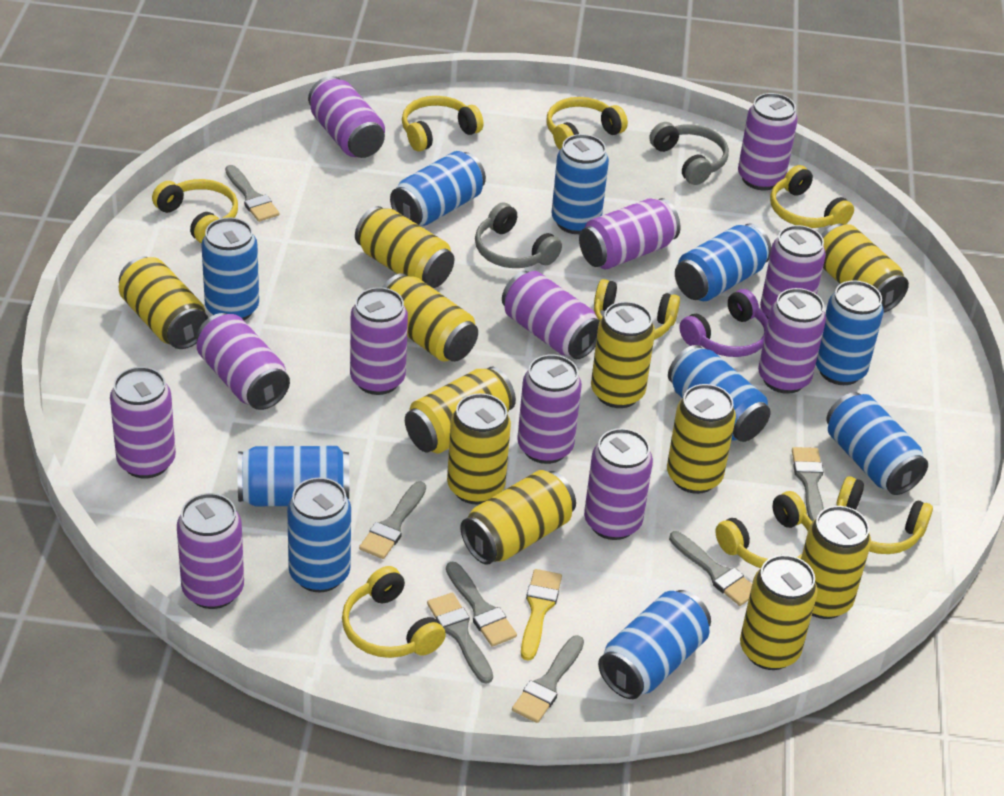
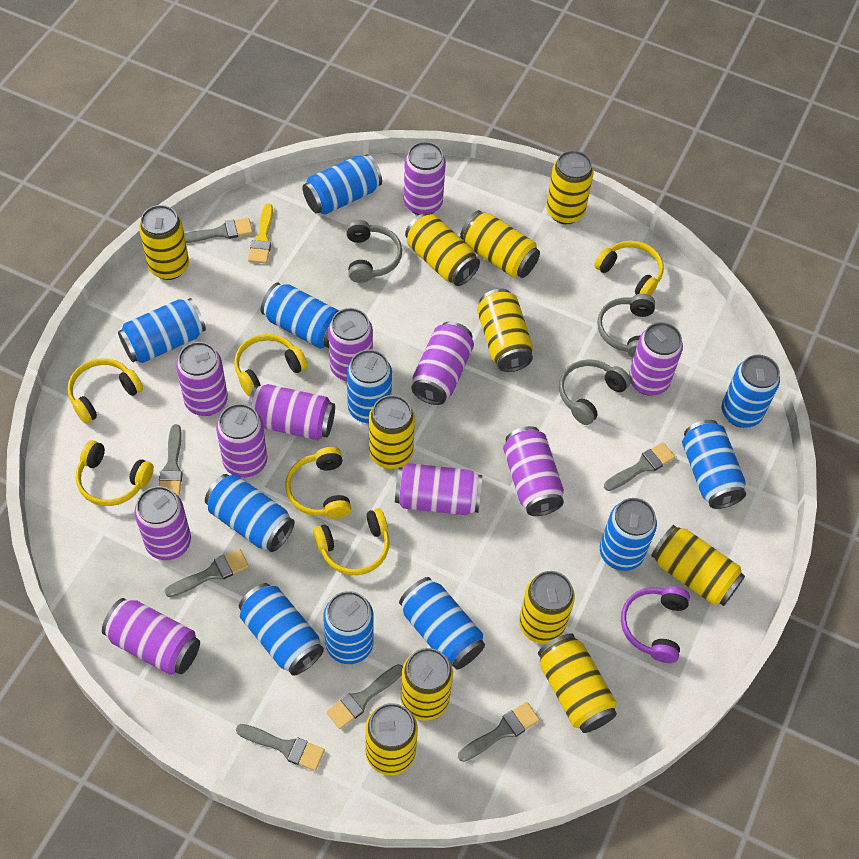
blue can: [201,217,259,320] [238,446,349,506] [287,477,351,592] [390,151,486,226] [552,134,609,234] [598,590,711,699] [668,345,771,442] [675,224,772,301] [816,280,884,385] [826,392,928,495] = 10 -> [118,298,206,363] [205,474,295,552] [239,583,324,676] [261,283,339,349] [302,154,382,215] [323,591,374,664] [347,349,392,423] [399,577,485,669] [600,498,657,571] [682,420,746,509] [722,355,780,428] = 11
grey headphones: [475,202,562,268] [649,122,729,185] = 2 -> [346,220,402,283] [559,359,631,425] [597,294,655,357] = 3
purple can: [110,367,176,479] [177,493,244,609] [197,313,290,410] [308,76,385,158] [350,287,408,395] [502,271,600,359] [517,355,582,464] [579,198,680,269] [584,428,653,540] [738,93,798,190] [758,288,826,394] [760,225,826,318] = 12 -> [102,598,200,675] [134,486,191,560] [176,342,228,416] [216,404,267,478] [248,384,335,440] [328,308,373,382] [395,463,482,515] [403,142,446,215] [411,321,474,405] [503,426,564,516] [629,322,683,396] = 11
yellow headphones: [152,179,238,243] [342,566,446,658] [402,96,484,151] [546,97,628,150] [594,279,680,340] [715,491,812,568] [770,165,854,228] [836,476,933,554] = 8 -> [67,358,143,424] [76,440,154,506] [234,334,307,396] [286,447,351,519] [313,508,390,575] [594,241,664,296] = 6

